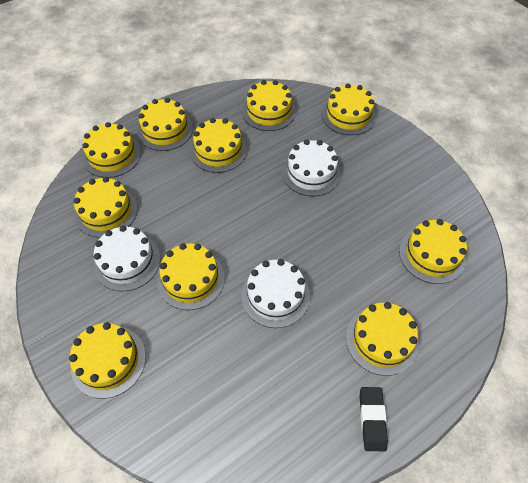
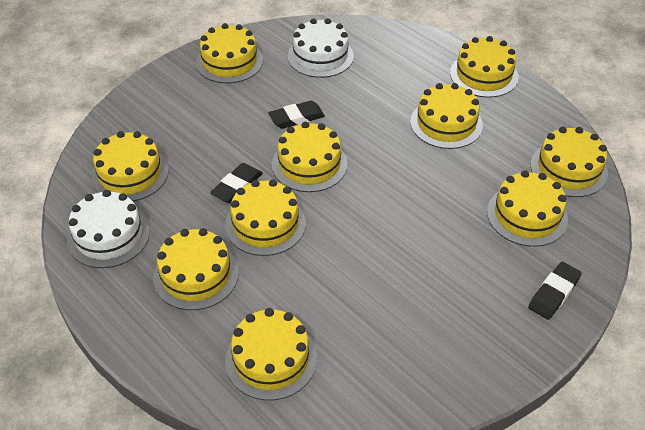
black eraser: [360,387,388,451] = 1 -> [210,163,263,203] [268,101,325,129] [528,262,582,320] = 3
white cake: [94,225,160,291] [241,259,310,328] [282,140,341,196] = 3 -> [67,190,150,268] [287,18,354,78] = 2

